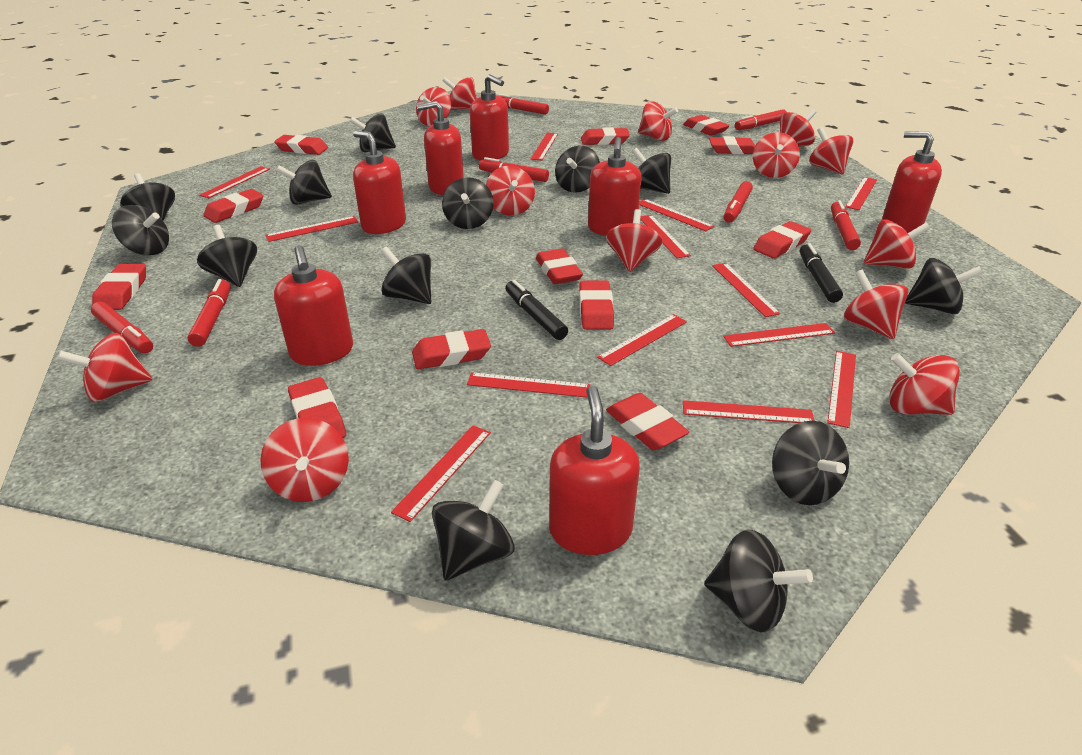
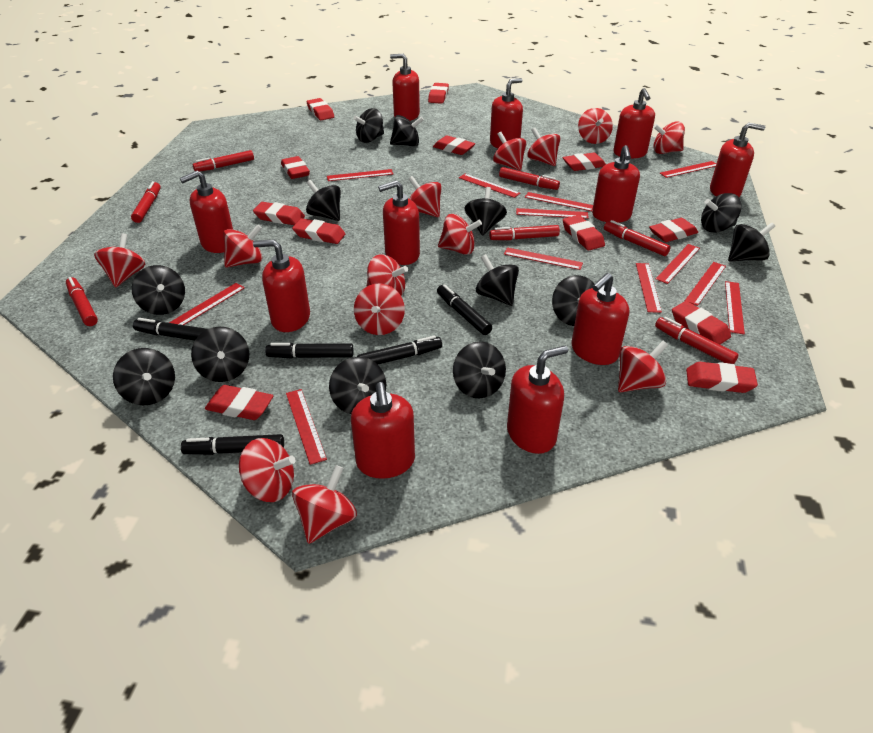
black marker: [505,280,568,340] [800,243,843,303] = 2 -> [133,318,207,341] [181,434,284,455] [265,343,354,359] [357,335,442,365] [437,284,492,335] = 5
red ruler: [199,166,270,198] [265,216,358,242] [391,425,491,522] [467,372,590,398] [531,133,558,161] [597,314,687,366] [639,199,714,231] [640,215,691,258] [683,400,814,423] [712,263,780,317] [723,323,835,347] [827,351,856,428] [845,177,877,210] = 13 -> [169,283,245,325] [286,389,327,465] [327,169,393,181] [459,174,520,198] [504,247,583,270] [516,208,589,219] [525,192,593,211] [636,263,662,313] [656,244,700,284] [660,161,716,178] [685,262,726,306] [725,281,745,334] = 12
red soap dispenser: [274,245,353,366] [353,131,406,234] [417,101,464,195] [470,74,509,160] [549,386,640,555] [588,137,642,236] [883,131,942,233] = 7 -> [180,171,233,253] [253,240,310,332] [351,382,415,479] [378,180,420,265] [390,54,420,121] [490,78,523,148] [507,346,568,454] [571,273,629,365] [592,145,640,223] [613,88,655,159] [710,123,765,197] = 11

